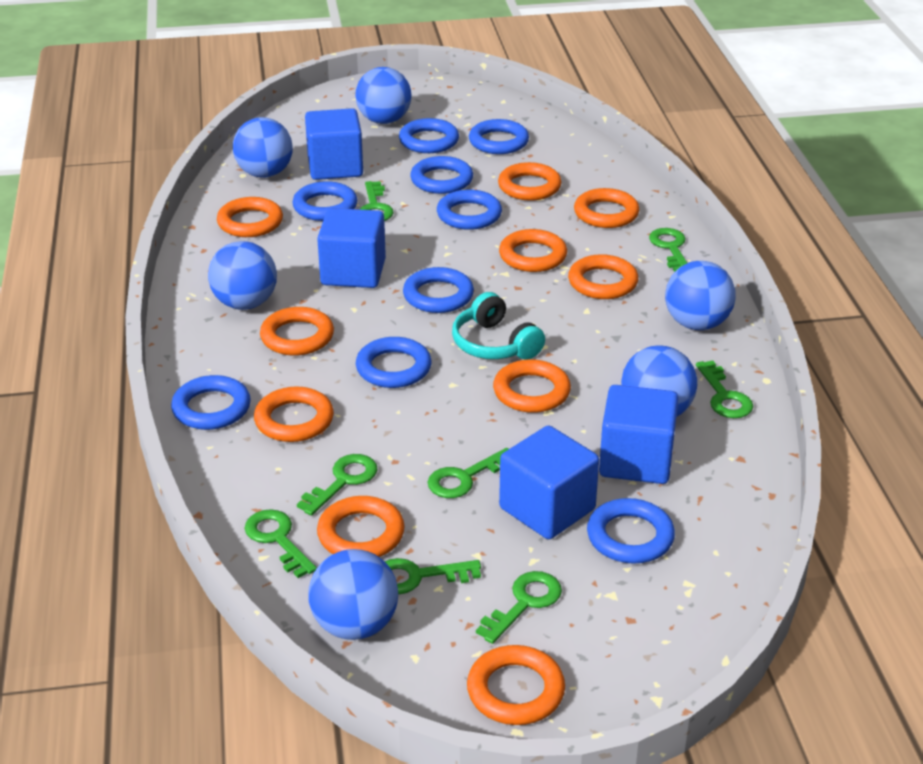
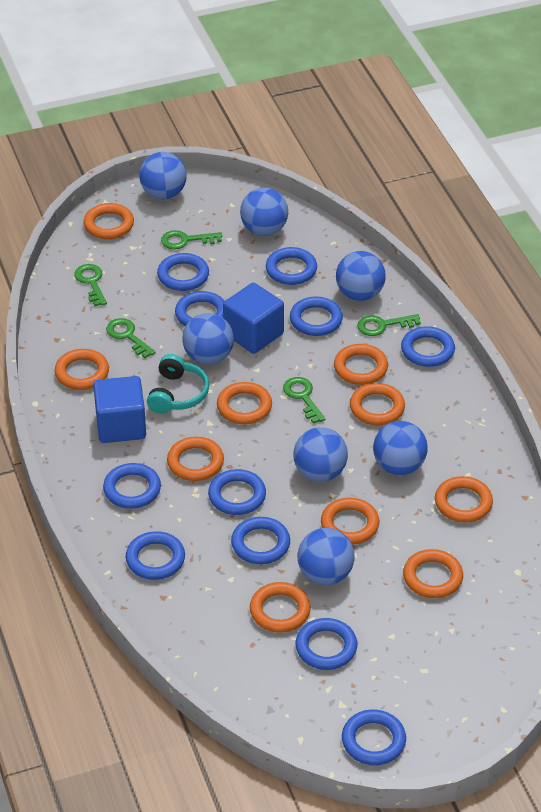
blue ball: [208,241,277,310] [233,117,293,178] [308,549,398,640] [355,67,412,124] [621,345,697,417] [665,261,736,330] = 6 -> [139,152,187,199] [182,313,234,364] [240,187,288,236] [293,427,348,482] [298,528,355,585] [336,251,386,301] [373,421,428,475] = 7
blue cube: [305,108,363,180] [317,208,386,288] [499,425,599,539] [599,385,678,484] = 4 -> [93,376,146,443] [223,283,284,354] = 2
blue ring: [171,375,251,430] [293,181,357,221] [356,337,432,388] [399,118,459,153] [403,267,474,313] [410,156,473,194] [437,190,502,230] [469,119,529,154] [587,498,675,564] = 9 -> [103,463,161,509] [126,531,185,580] [157,253,209,291] [175,291,224,326] [208,469,266,515] [231,517,290,564] [266,247,317,285] [290,297,343,336] [295,618,357,670] [342,710,406,765] [401,326,455,367] = 11
green key: [244,509,317,578] [297,454,378,516] [359,181,394,221] [385,558,481,594] [428,448,509,498] [476,571,562,644] [649,228,687,272] [696,360,753,418] = 8 -> [74,264,107,306] [106,318,156,358] [161,230,222,249] [283,377,326,424] [357,314,421,336] = 5

